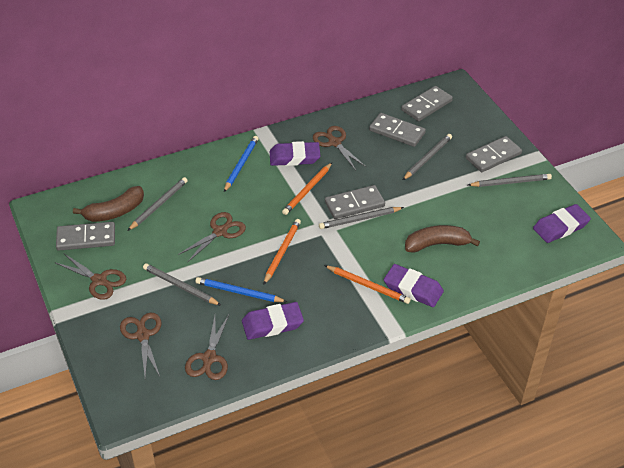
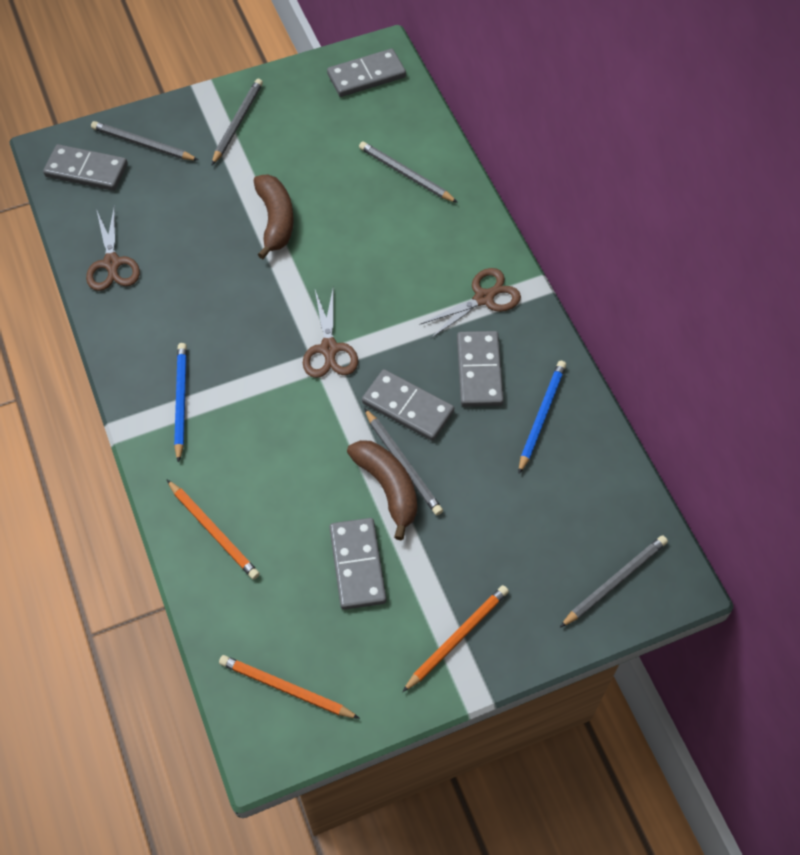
brown scissors: [54,254,126,300] [120,312,161,377] [178,212,246,263] [185,315,229,380] [313,126,366,170] = 5 -> [86,206,140,291] [303,290,358,378] [419,268,521,339] = 3
purple eraser: [242,302,304,340] [270,141,320,166] [384,264,444,307] [533,204,591,243] = 4 -> none = 0

